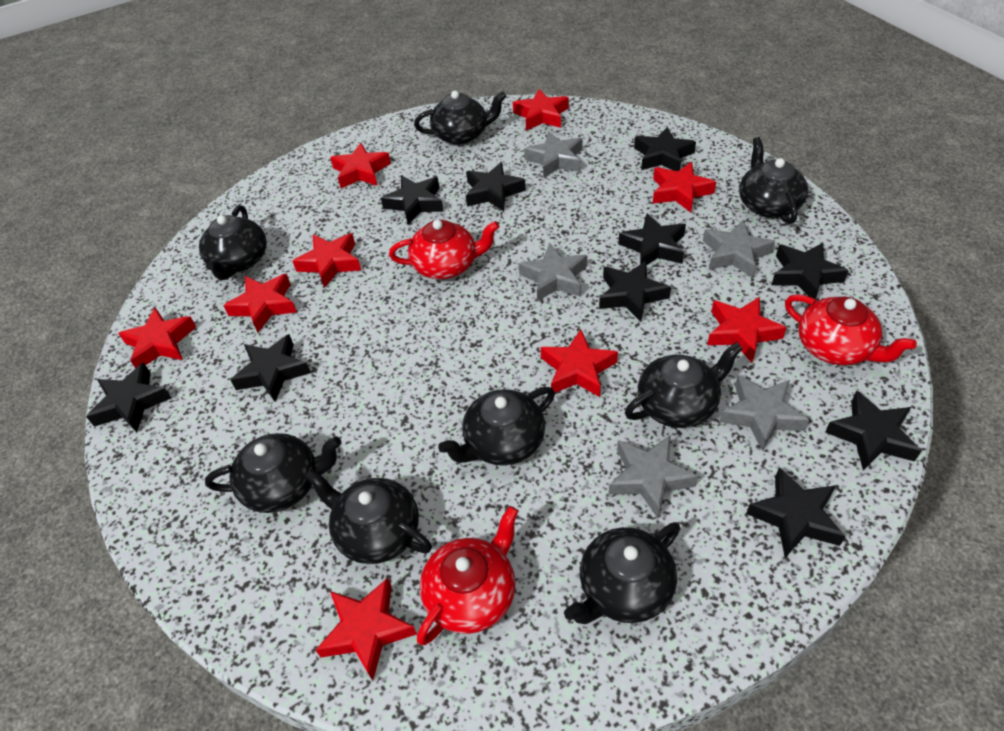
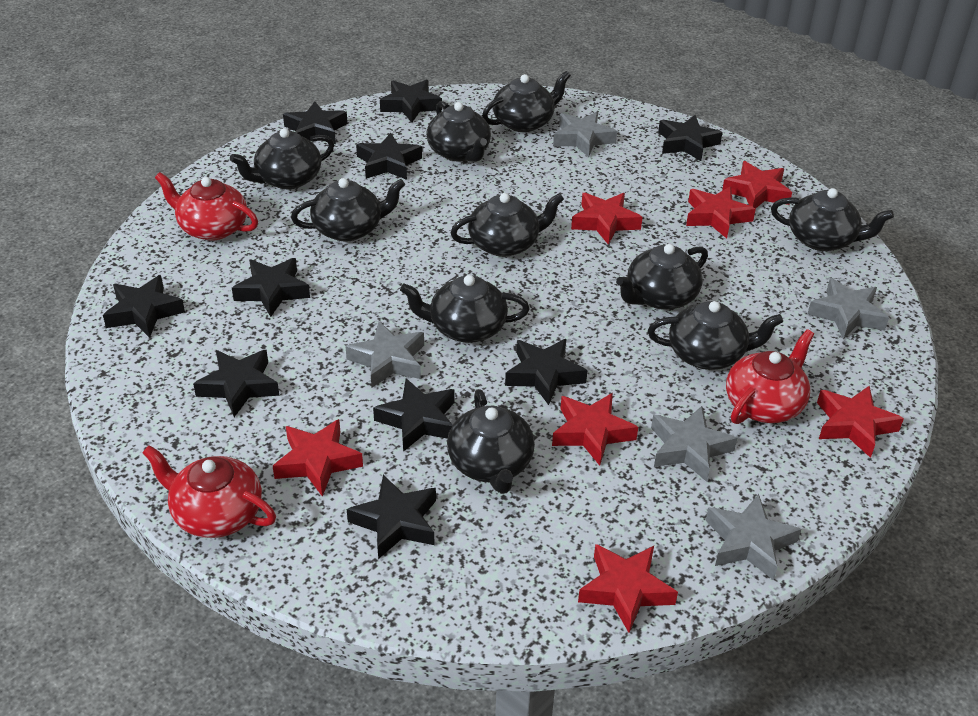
black teapot: [199,205,267,280] [205,433,341,513] [304,469,432,564] [414,90,506,145] [438,387,555,466] [564,522,680,624] [625,342,743,428] [739,137,808,224] = 8 -> [230,128,334,189] [291,178,405,241] [400,275,530,343] [426,101,491,162] [447,389,535,494] [451,193,564,257] [482,71,571,132] [616,244,708,310] [648,301,783,370] [771,188,894,251] = 10
red star: [118,307,196,369] [223,274,297,333] [293,233,361,288] [315,578,417,681] [330,143,391,188] [513,89,569,131] [541,329,618,397] [653,162,716,213] [707,297,787,362] = 9 -> [273,419,363,497] [552,393,638,466] [571,193,643,245] [578,544,678,633] [686,186,756,238] [722,161,792,209] [817,385,904,458] = 7

